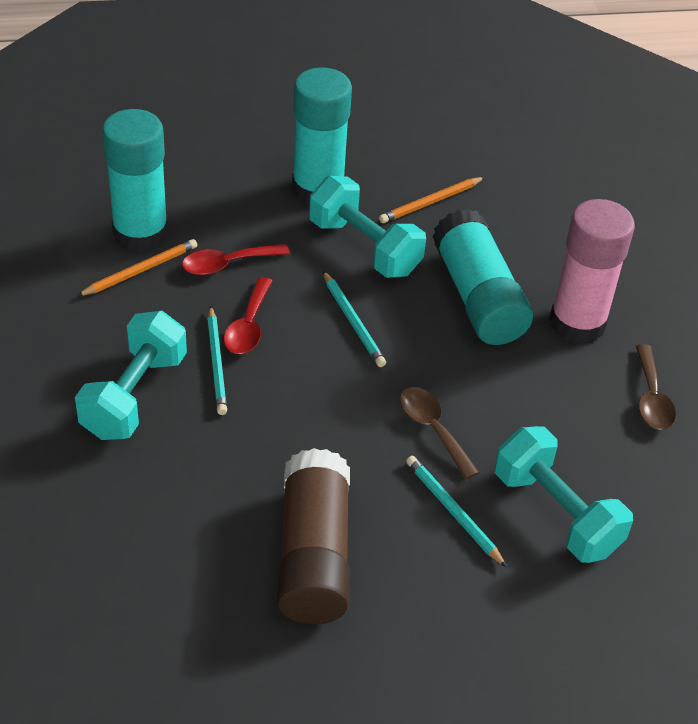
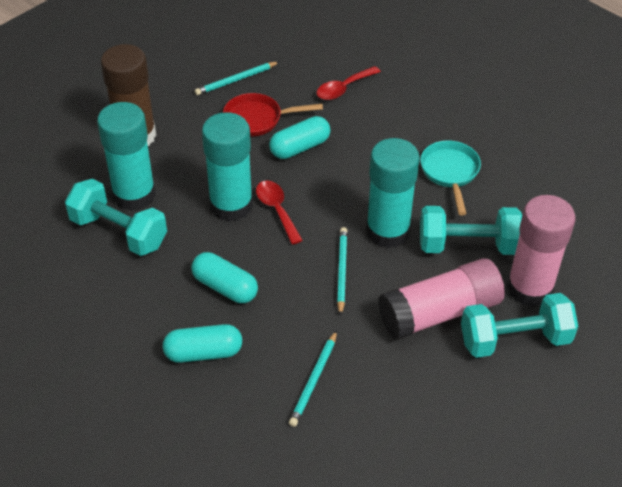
brown spoon: [400,387,480,479] [636,344,676,430] = 2 -> none = 0
orange pencil: [77,239,197,296] [379,177,485,223] = 2 -> none = 0
pink glue stick: [549,199,635,344] = 1 -> [378,258,505,340] [507,195,575,307] = 2
red pan: none = 0 -> [223,93,323,137] = 1
turquoise capsule: none = 0 -> [163,324,242,363] [191,252,258,303] [269,116,330,159] = 3
turquoise pan: none = 0 -> [420,140,481,215] = 1

